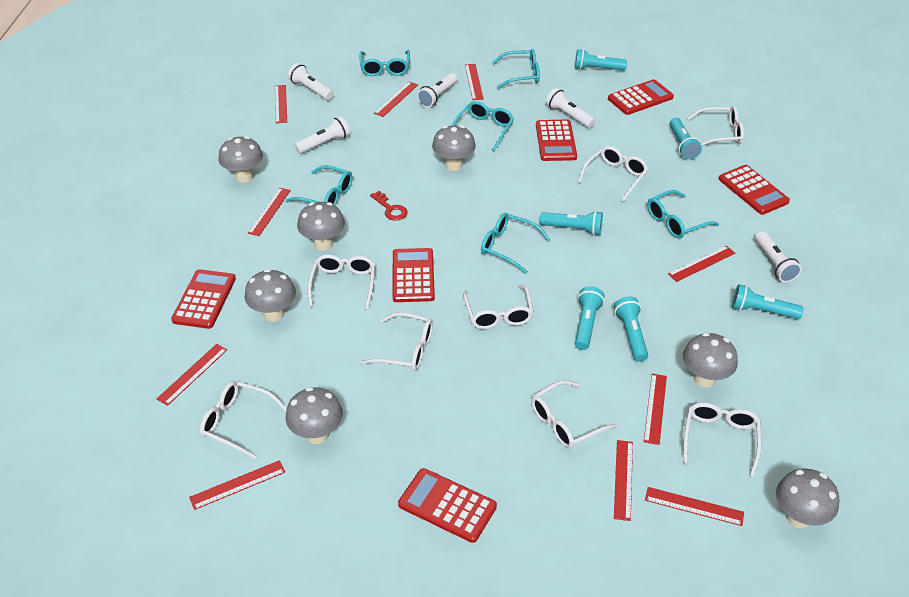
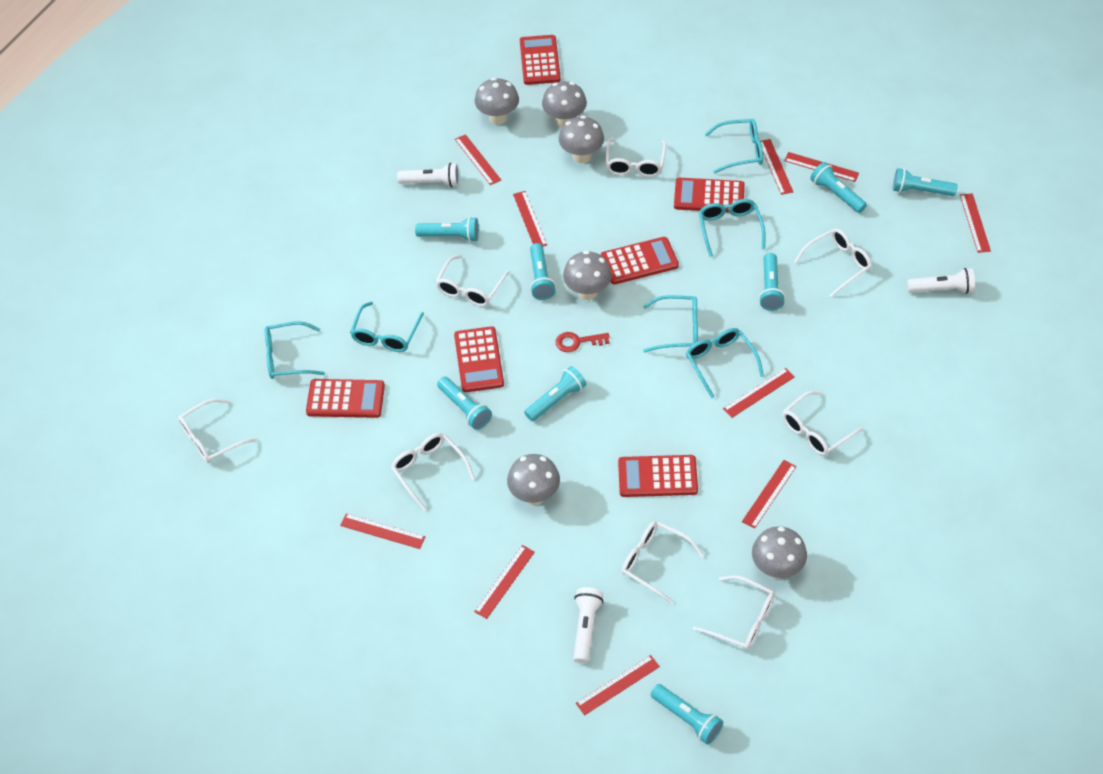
grey mushroom: [218,136,263,183] [245,269,296,322] [285,387,343,444] [297,202,345,251] [432,125,476,171] [683,333,738,388] [776,468,840,529] = 7 -> [474,78,519,125] [507,454,560,505] [542,81,587,127] [559,115,604,163] [563,251,612,300] [752,526,807,579] = 6
turquoise flashlight: [540,211,603,236] [574,49,627,71] [575,286,605,350] [614,296,648,362] [669,118,702,160] [732,284,804,319] = 6 -> [415,217,479,242] [437,377,492,430] [524,366,586,421] [530,243,556,300] [651,684,723,745] [759,253,785,311] [810,162,867,213] [893,168,958,196] = 8
white flashlight: [288,63,334,100] [294,116,350,154] [417,73,458,108] [546,88,595,128] [755,231,802,283] = 5 -> [397,163,460,187] [573,587,604,664] [907,268,975,294] = 3

